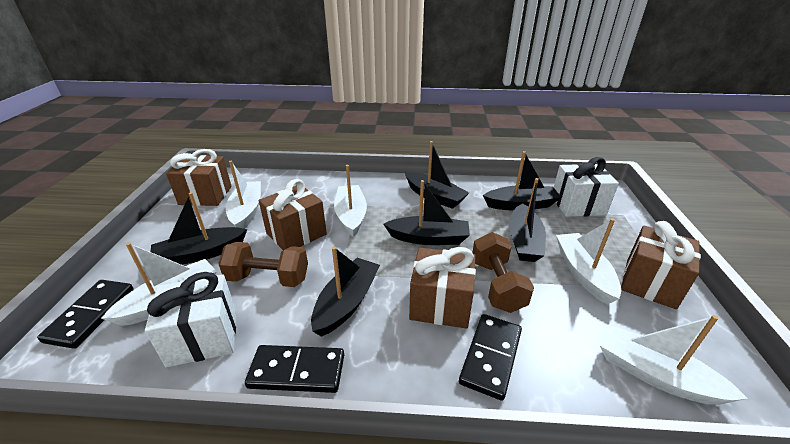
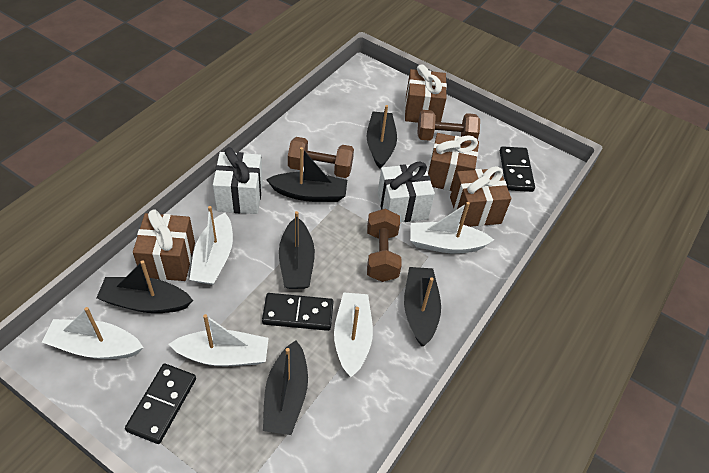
brown dumbbell: [219,242,308,287] [472,232,534,313] = 2 -> [288,137,354,178] [367,209,402,282] [417,110,480,141] = 3

